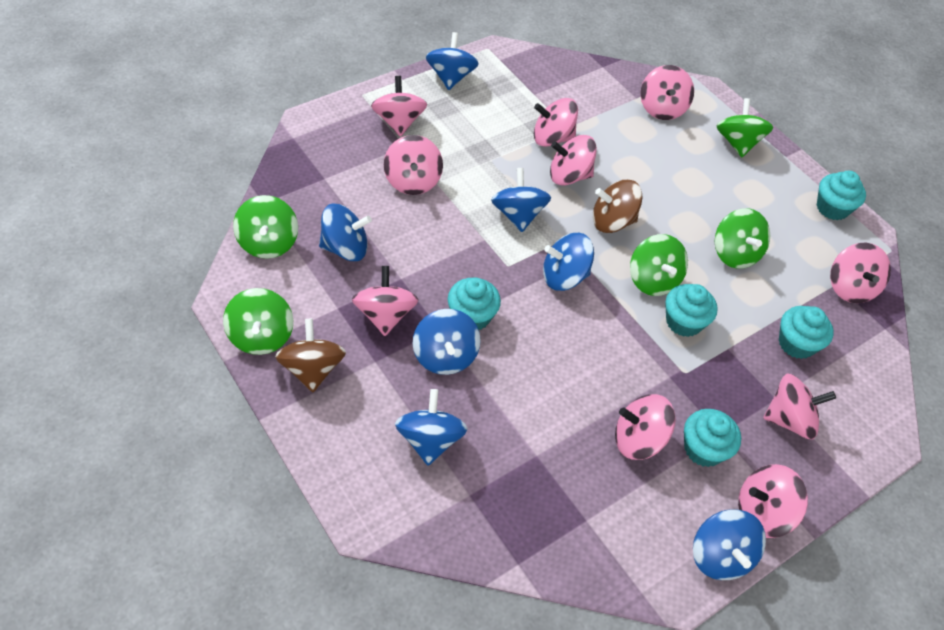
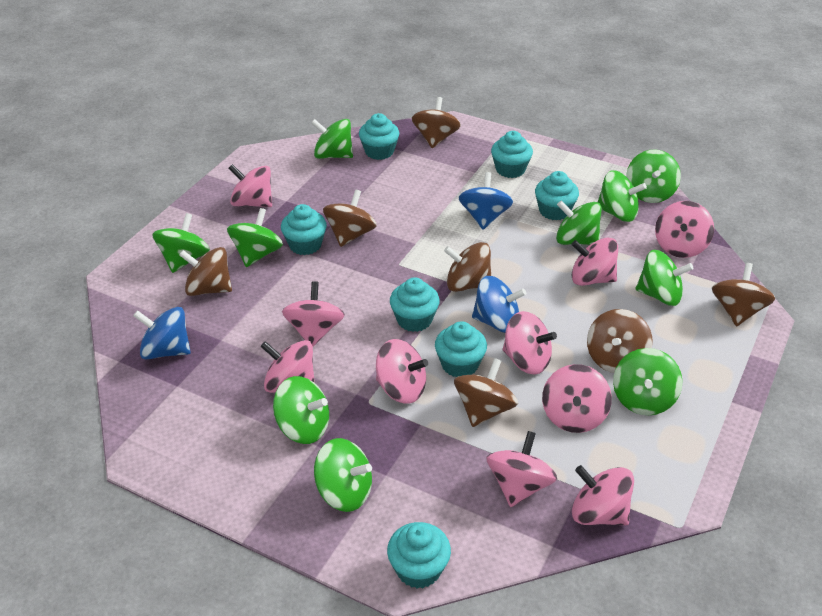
blue spinning top: [319,203,372,261] [395,389,468,466] [413,309,481,375] [426,32,479,90] [491,168,551,232] [543,233,594,291] [693,509,766,580] = 7 -> [133,307,191,360] [458,172,513,230] [472,276,526,333] = 3
brown spinning top: [275,319,346,392] [593,180,642,233] = 2 -> [179,247,232,296] [323,189,377,247] [412,97,461,148] [444,242,491,292] [454,358,518,427] [587,309,653,373] [712,263,775,327] = 7
green spinning top: [223,288,293,355] [233,195,298,259] [630,234,688,296] [715,208,770,269] [716,98,773,157] = 5 -> [152,213,210,273] [227,208,283,267] [273,376,329,444] [311,119,353,159] [314,438,372,512] [556,201,602,245] [598,170,647,222] [613,348,683,415] [626,150,681,203] [635,250,693,306] = 10
turquoise cupcake: [448,278,501,330] [665,284,718,337] [684,409,741,467] [779,306,834,359] [817,171,866,220] = 5 -> [281,204,327,255] [359,113,399,160] [387,522,451,589] [390,277,440,332] [435,321,487,377] [491,131,533,178] [535,171,579,220] = 7

